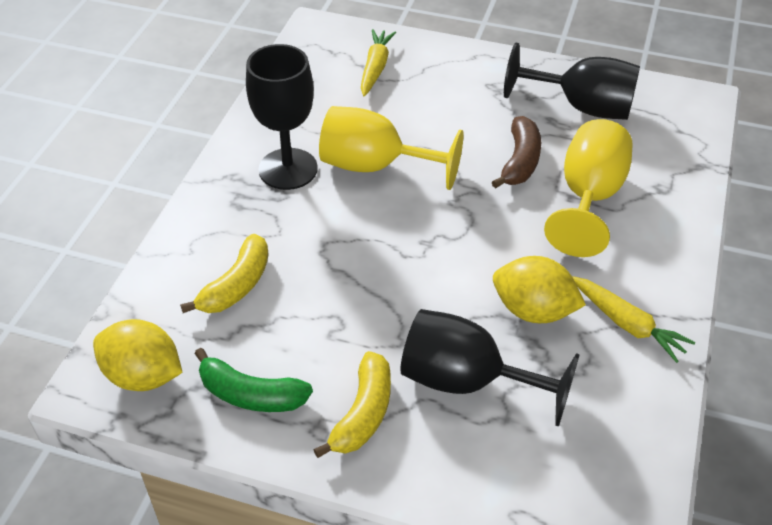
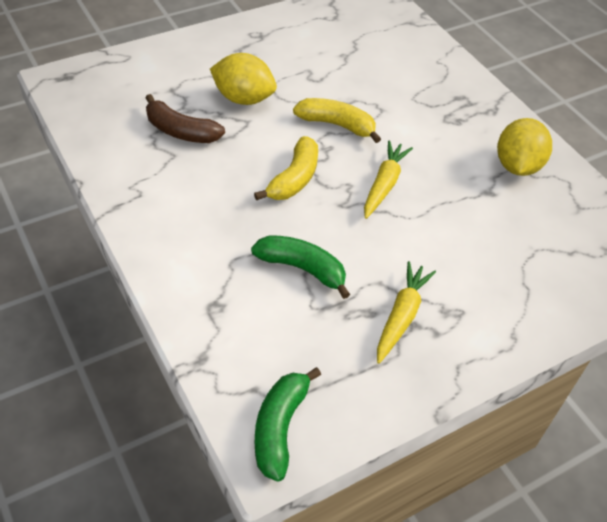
black goblet: [246,44,318,190] [400,309,580,427] [504,43,640,120] = 3 -> none = 0
green banana: [194,348,313,412] = 1 -> [251,235,350,299] [255,367,321,482] = 2
yellow goblet: [319,106,464,190] [544,119,632,257] = 2 -> none = 0

